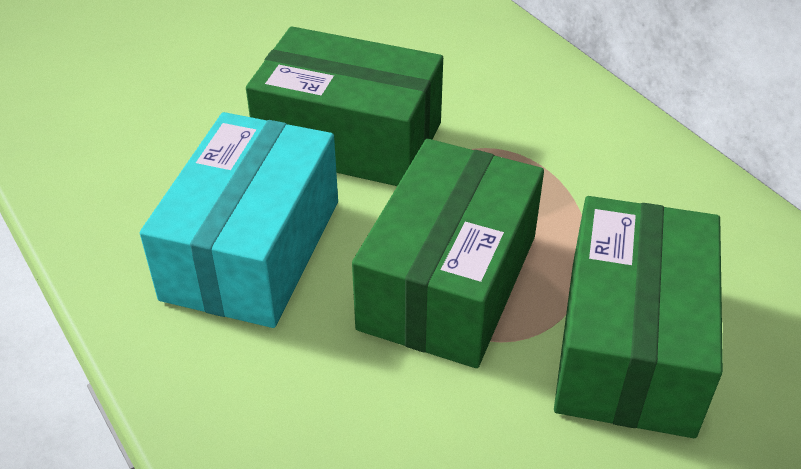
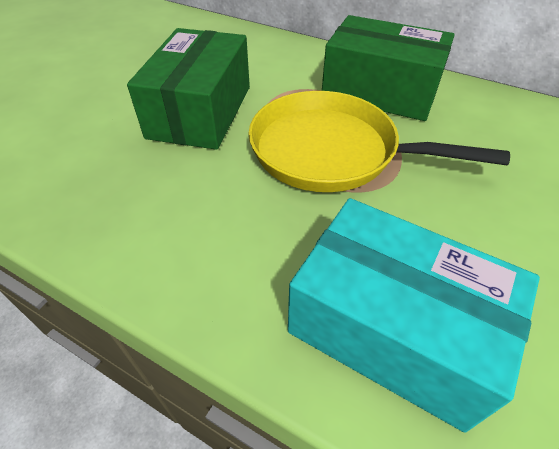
green box: [246,26,443,186] [352,139,544,368] [554,196,723,438] = 3 -> [127,28,250,150] [322,15,455,121] = 2
yellow pan: none = 0 -> [248,91,510,192] = 1

